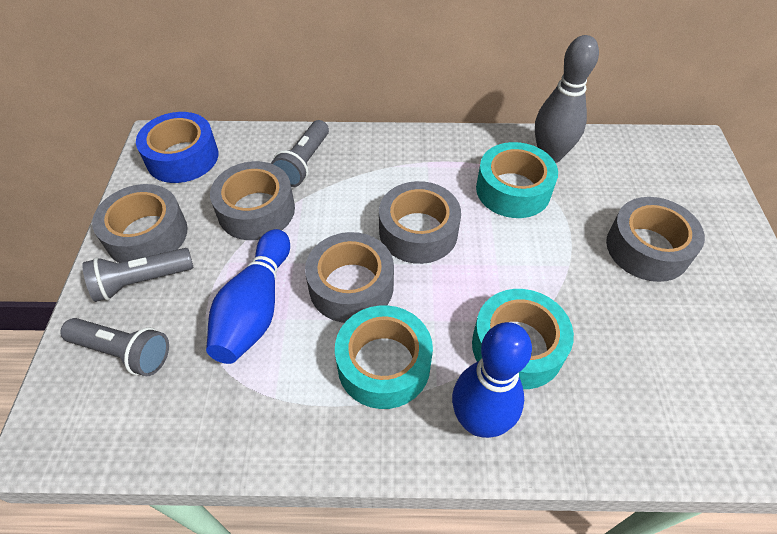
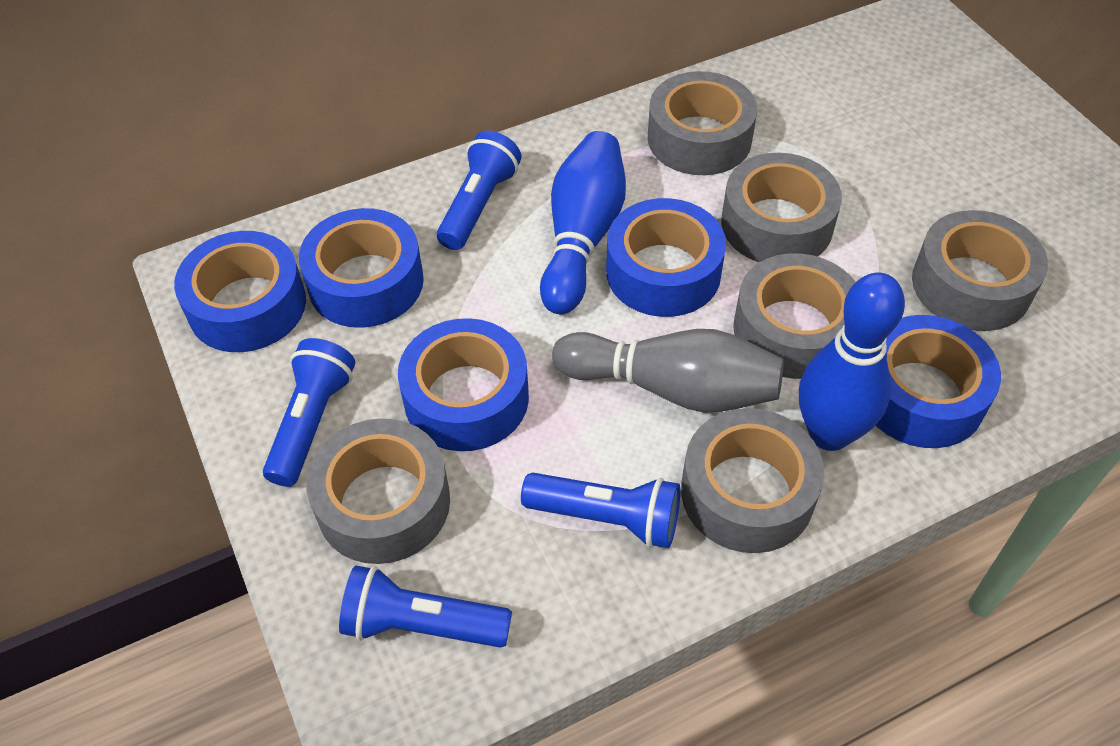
blue flashlight: none = 0 -> [263,338,355,487] [339,565,512,648] [437,131,521,250] [521,473,680,548] = 4
blue tape: [136,112,218,183] = 1 -> [174,231,306,352] [299,208,424,328] [398,318,529,451] [606,198,726,317] [876,315,1001,448] = 5
grey flashlight: [60,318,169,376] [82,248,194,302] [271,120,329,187] = 3 -> none = 0
grey tape: [92,184,188,263] [210,161,295,240] [305,232,394,323] [379,181,461,264] [606,197,705,282] = 5 -> [306,418,450,564] [648,71,757,175] [681,408,824,553] [721,153,842,262] [733,253,855,379] [912,210,1048,331] = 6
turquoise tape: [335,305,433,409] [472,289,574,389] [476,142,558,218] = 3 -> none = 0

